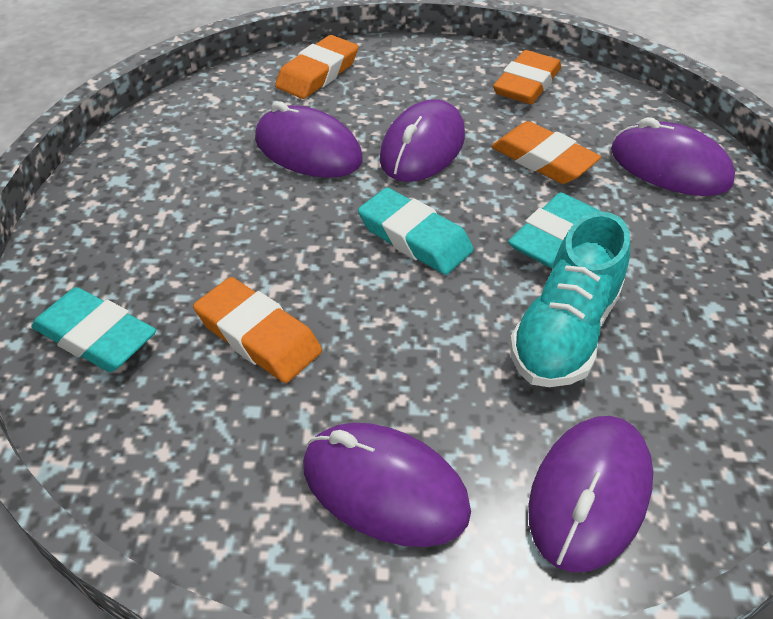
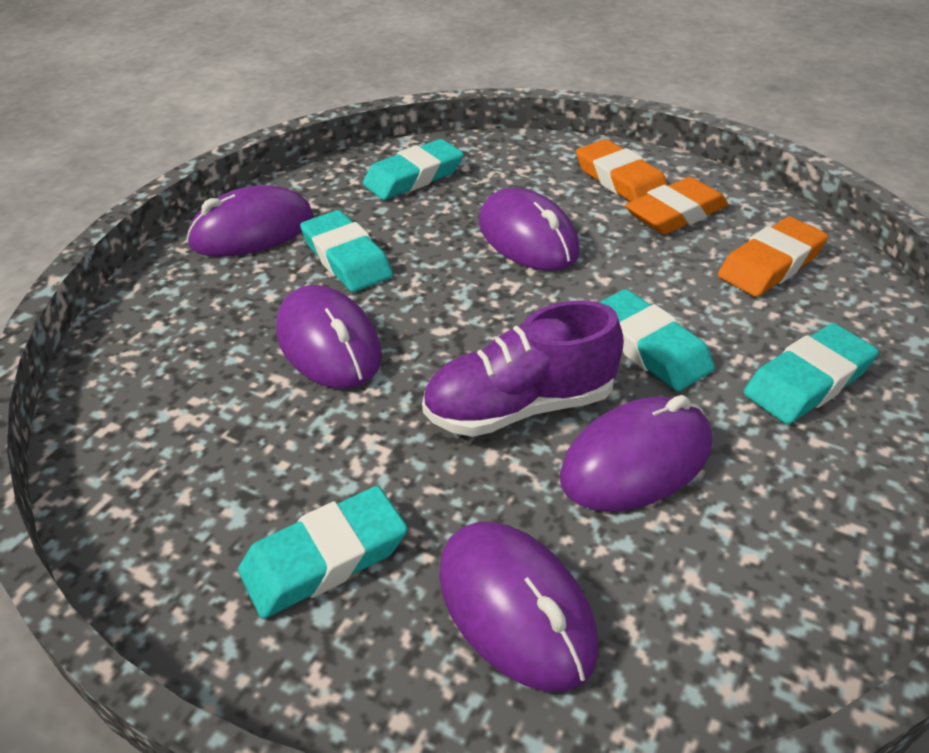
orange eraser: [193,277,322,383] [275,35,358,99] [491,121,601,184] [493,50,561,104] = 4 -> [576,139,668,202] [625,177,728,235] [718,217,828,297] = 3
purple shoe: none = 0 -> [422,300,624,437] = 1
turquoise eraser: [31,287,156,372] [358,188,474,275] [508,192,600,269] = 3 -> [238,486,407,619] [300,210,393,292] [363,139,464,200] [600,289,715,391] [744,323,879,424] = 5
turquoise shoe: [509,211,630,387] = 1 -> none = 0

